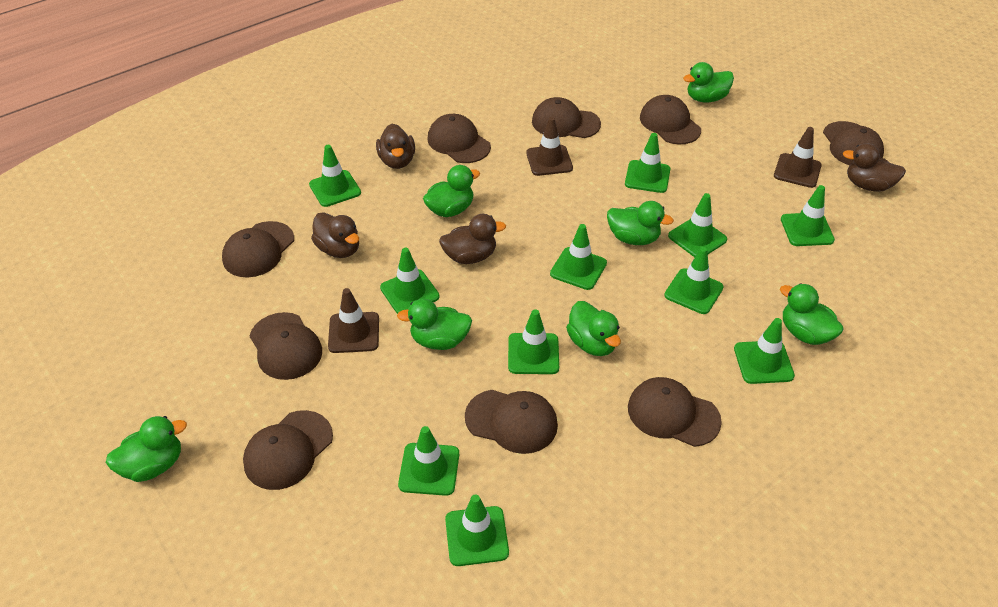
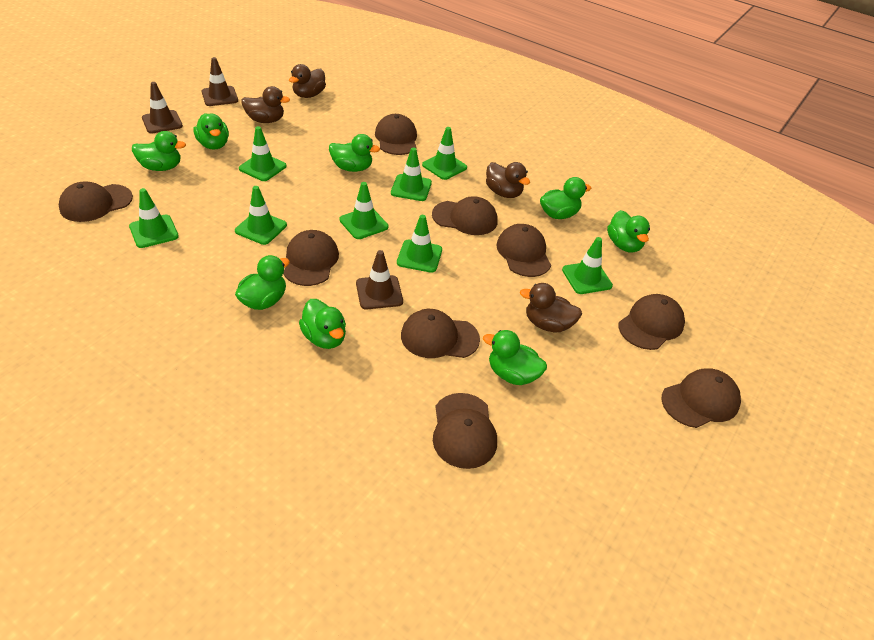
green duck: [106,416,187,482] [397,299,472,350] [423,165,480,217] [566,301,621,356] [607,201,674,245] [683,62,734,103] [780,283,844,345] = 7 -> [132,131,186,171] [193,113,229,150] [235,255,290,310] [299,299,346,349] [329,134,380,172] [483,330,547,385] [540,177,592,219] [607,210,650,253] = 8
green traffic cone: [309,145,361,207] [380,248,440,314] [398,426,459,496] [445,494,509,566] [508,309,559,374] [550,224,607,290] [625,133,670,193] [664,247,724,314] [668,193,727,257] [734,318,795,384] [781,185,835,246] = 11 -> [129,188,179,248] [235,186,287,245] [239,126,287,181] [339,182,388,239] [391,147,432,201] [397,215,442,273] [422,127,467,180] [562,237,613,294] = 8

